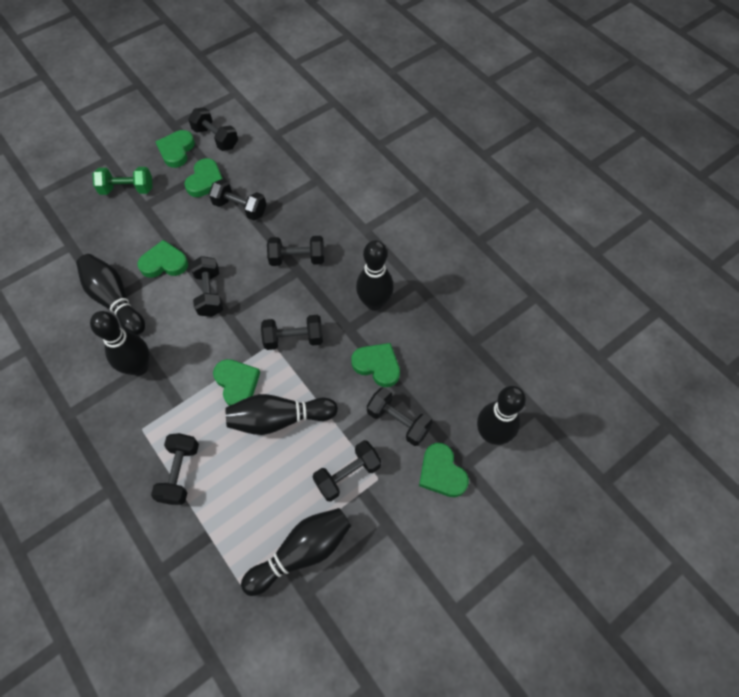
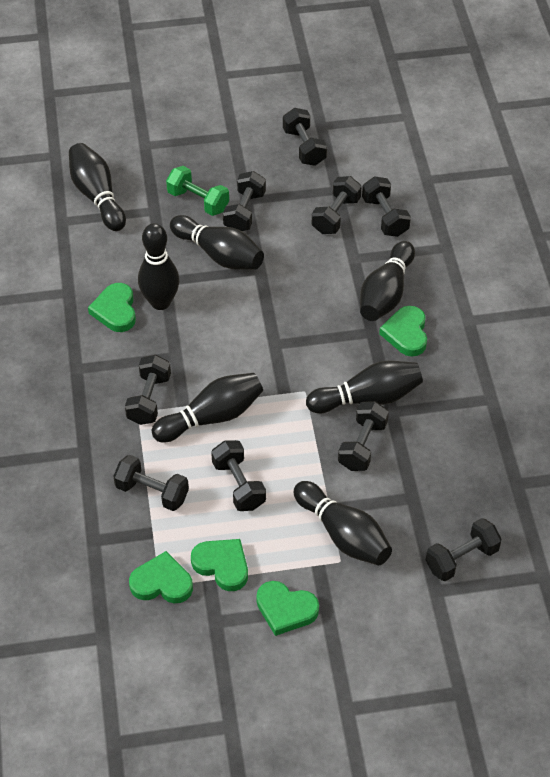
black bowling pin: [76,254,145,335] [90,311,149,376] [226,394,338,435] [241,508,351,596] [356,240,394,311] [477,386,526,445] = 6 -> [69,143,126,231] [138,223,179,310] [152,373,263,443] [170,215,264,269] [294,481,392,565] [306,361,423,413] [360,241,415,321] = 7
black dumbbell: [151,433,199,505] [188,107,238,151] [190,256,223,317] [209,179,266,220] [261,315,323,350] [267,236,324,266] [313,440,381,502] [367,387,433,446] = 8 -> [113,455,189,511] [125,355,171,425] [211,440,266,511] [223,171,266,231] [283,108,327,166] [312,176,362,234] [338,401,389,471] [362,176,411,237] [426,518,502,581] = 9
green heart: [137,240,188,278] [155,130,195,168] [184,158,223,197] [213,359,260,406] [351,343,400,387] [419,443,469,497] = 6 -> [88,283,136,332] [129,551,193,603] [191,539,248,591] [256,581,319,636] [379,306,427,357] = 5

